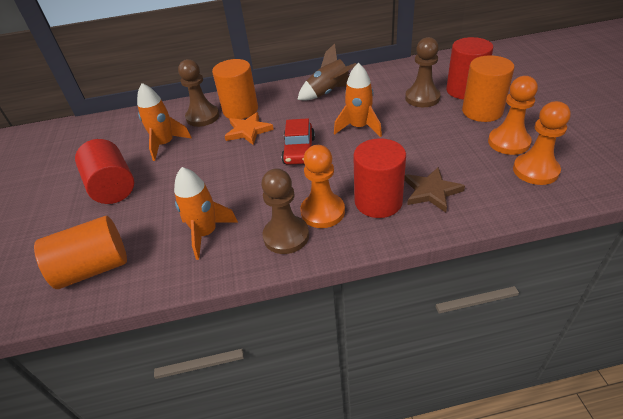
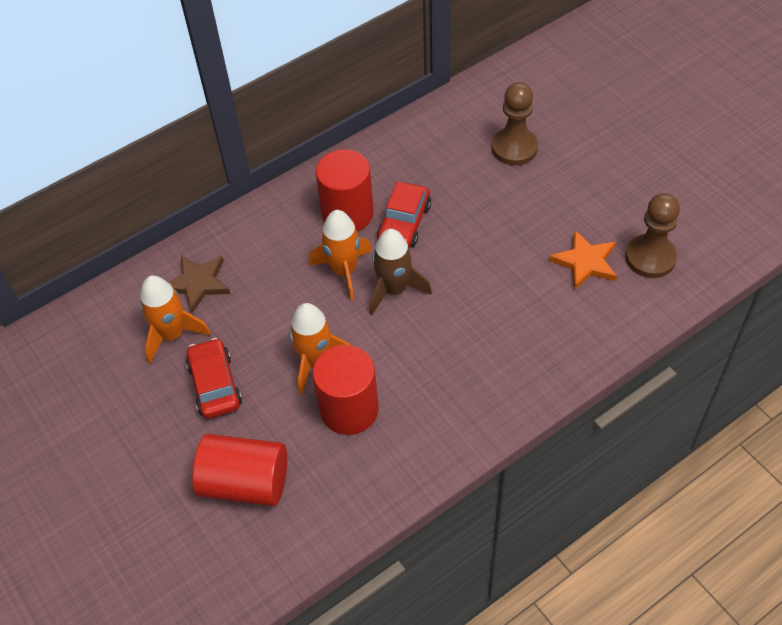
brown pawn: [178,59,219,127] [261,168,309,254] [405,37,441,107] = 3 -> [492,82,538,165] [625,193,680,278] = 2
orange cylinder: [34,216,127,289] [212,59,258,119] [462,55,515,122] = 3 -> none = 0
orange pawn: [301,145,345,228] [488,76,538,155] [513,101,571,185] = 3 -> none = 0
red car: [281,118,315,165] = 1 -> [186,338,242,419] [377,182,431,248] = 2

